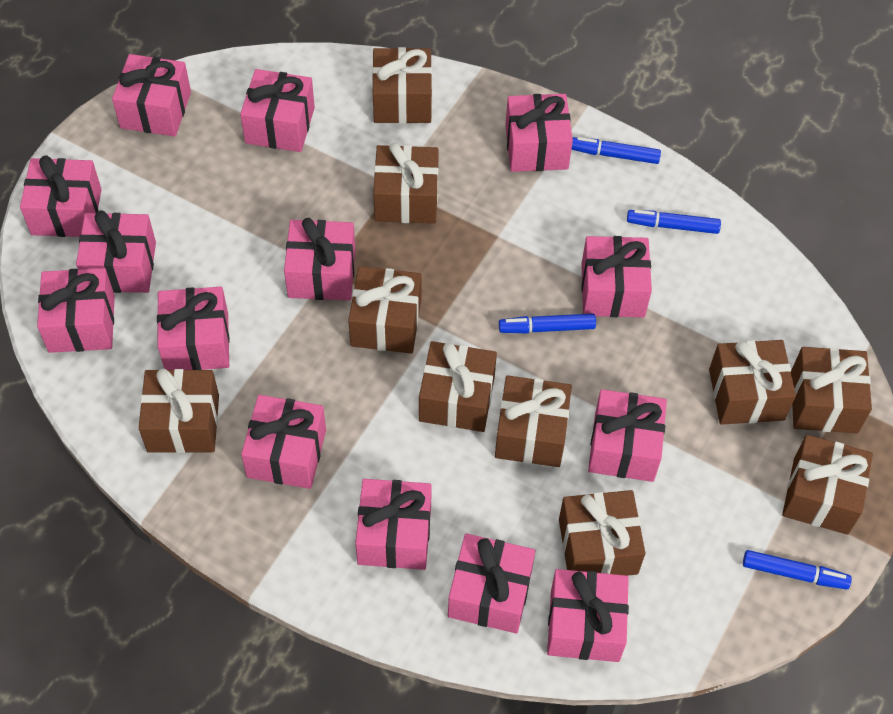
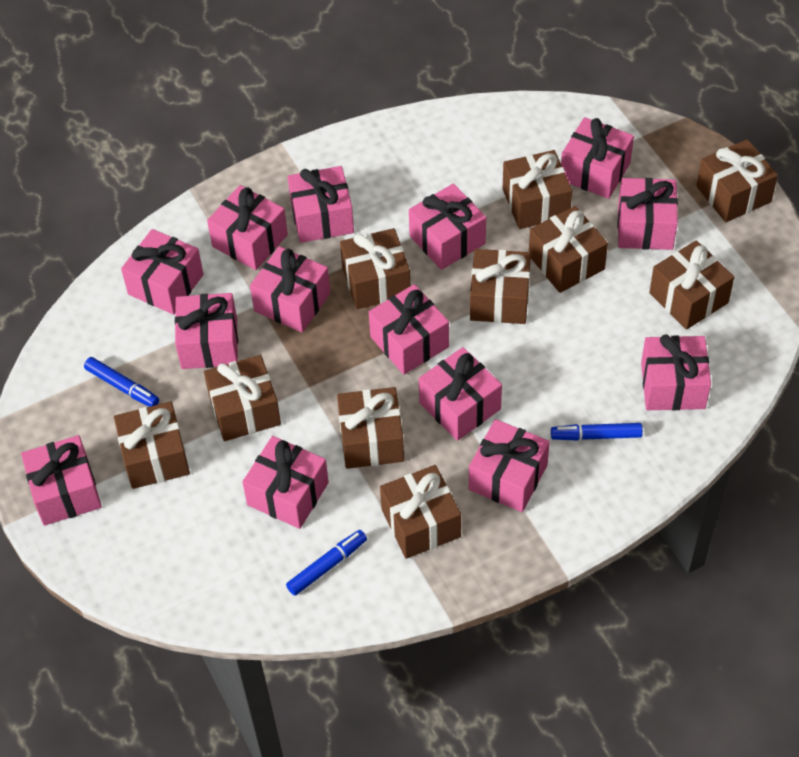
blue marker: [499,313,596,334] [571,137,661,164] [627,210,721,234] [743,550,852,590] = 4 -> [84,357,159,407] [286,530,367,596] [551,423,643,441] = 3

